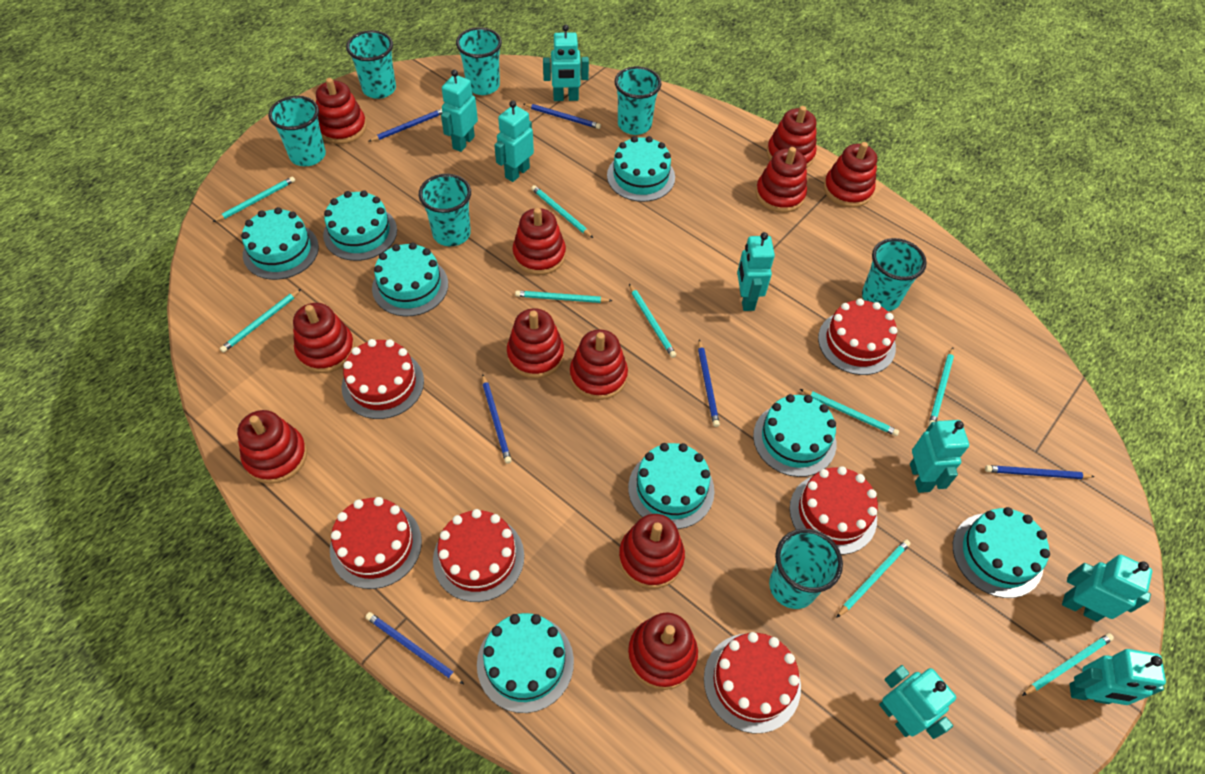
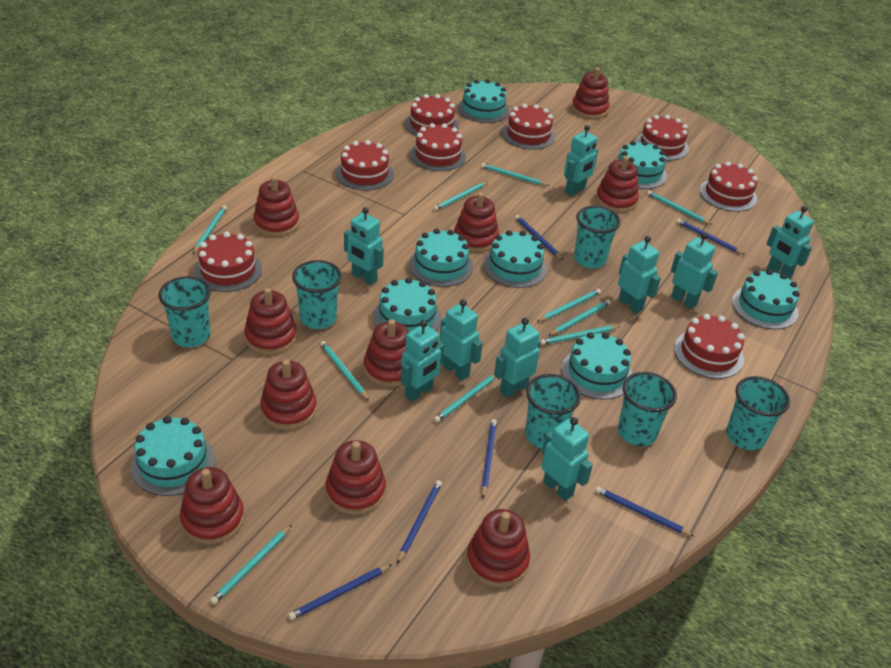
red cake: [330,497,422,589] [342,339,424,419] [433,509,524,602] [704,632,801,733] [790,466,878,555] [818,298,897,375] = 6 -> [194,232,262,292] [336,140,394,191] [405,94,459,136] [410,123,466,171] [502,104,555,150] [635,115,689,161] [674,314,744,379] [700,162,758,212] = 8
red stacking toy: [237,410,307,484] [293,303,355,373] [316,78,367,144] [507,308,564,378] [512,208,566,275] [570,329,628,400] [619,514,685,589] [628,613,698,690] [756,147,807,213] [767,106,817,168] [824,142,877,208] = 11 -> [180,467,244,544] [244,288,297,355] [253,176,299,237] [260,359,317,430] [326,440,386,515] [364,319,409,387] [454,192,499,252] [467,509,530,588] [572,67,609,119] [596,156,639,213] = 10
turquoise cup: [268,96,326,166] [346,30,396,99] [419,174,471,246] [456,27,502,95] [615,66,662,135] [769,529,843,609] [862,238,927,311] = 7 -> [158,276,211,347] [292,260,342,329] [525,374,581,449] [574,206,621,269] [618,372,677,446] [726,376,790,450] = 6
turquoise pencil: [213,176,295,222] [220,289,301,353] [515,291,613,303] [531,185,593,238] [629,284,676,358] [800,389,899,436] [836,539,911,618] [929,347,954,425] [1022,633,1114,696] = 9 -> [193,205,227,254] [210,525,292,605] [320,341,369,401] [433,182,488,211] [434,374,496,423] [481,163,550,186] [536,289,601,322] [540,325,620,345] [548,300,611,336] [647,191,712,225] = 10
turquoise robot: [441,70,478,152] [494,101,534,182] [543,24,589,101] [737,232,775,311] [879,665,956,739] [910,420,969,493] [1062,554,1152,622] [1070,649,1166,705] = 8 -> [344,207,384,285] [401,320,444,402] [440,299,483,381] [494,318,540,398] [541,417,593,501] [564,125,598,196] [618,236,661,314] [671,233,718,309] [767,206,814,279] = 9

